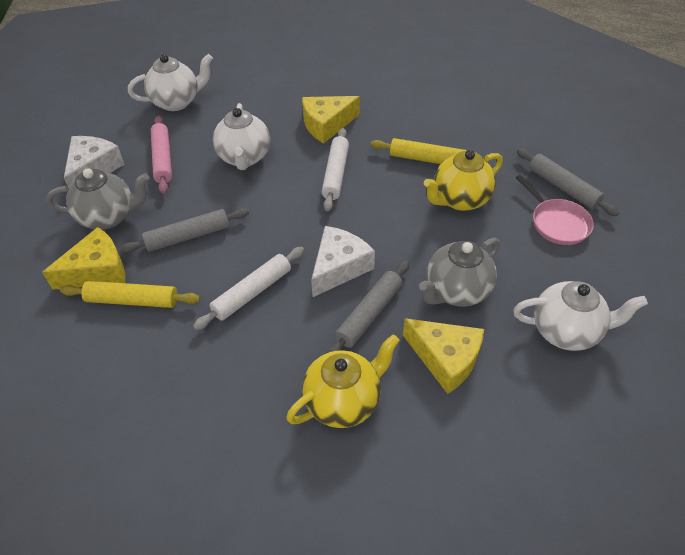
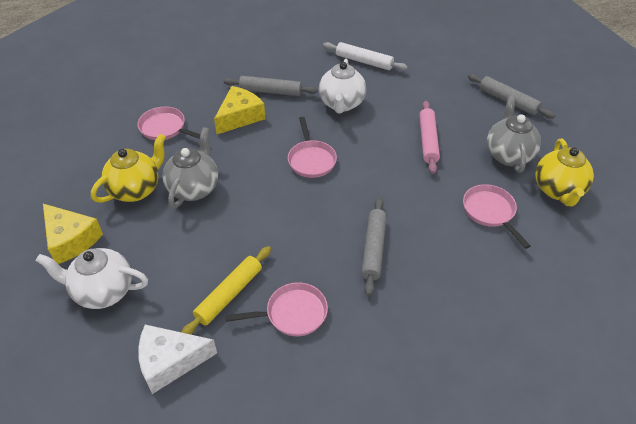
pink pan: [516,175,594,245] = 1 -> [137,107,200,140] [225,282,328,336] [288,117,337,178] [463,184,531,249] = 4
white cheese: [64,136,125,188] [311,226,375,297] = 2 -> [138,325,217,394] = 1
white rolling pin: [193,247,304,330] [322,128,349,211] = 2 -> [323,42,408,71] = 1
white teapot: [128,54,213,111] [213,103,270,170] [513,281,648,351] = 3 -> [36,248,148,309] [319,59,366,114] = 2
yellow cheese: [42,227,125,290] [302,96,360,143] [403,318,484,394] = 3 -> [43,204,103,264] [214,86,265,134] = 2
yellow rolling pin: [60,281,200,308] [371,138,488,164] = 2 -> [182,246,271,334] = 1

